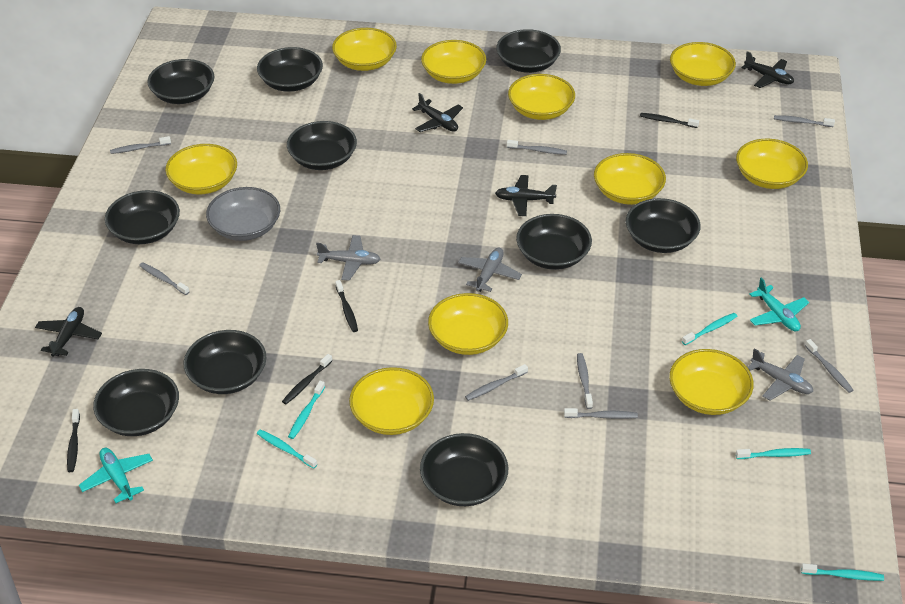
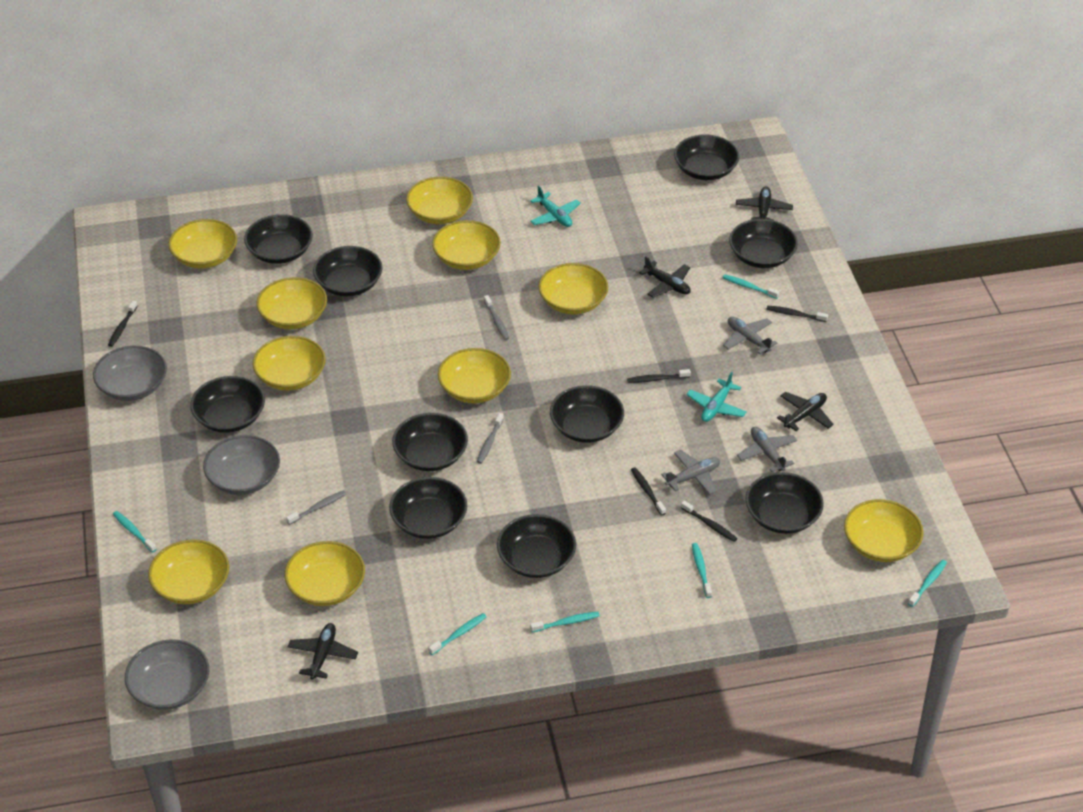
black toothbrush: [67,409,80,472] [282,354,332,404] [335,280,358,332] [640,113,699,128] = 4 -> [108,300,138,347] [627,369,691,383] [631,467,666,515] [681,501,737,542] [767,306,828,322] = 5
grey bowl: [206,187,280,241] = 1 -> [93,346,167,401] [125,639,209,710] [203,435,280,495] = 3
grey toothbrush: [110,136,171,154] [139,263,189,295] [465,364,528,401] [507,140,567,155] [564,408,638,419] [577,353,593,409] [774,115,835,127] [805,339,853,393] = 8 -> [286,490,346,525] [477,413,504,464] [484,295,509,340] = 3
turquoise toothbrush: [257,429,317,469] [288,381,325,439] [682,313,738,345] [736,448,811,459] [801,564,884,581] = 5 -> [113,511,157,553] [428,613,487,655] [530,612,600,632] [692,543,712,598] [723,274,779,299] [908,560,947,607] = 6

